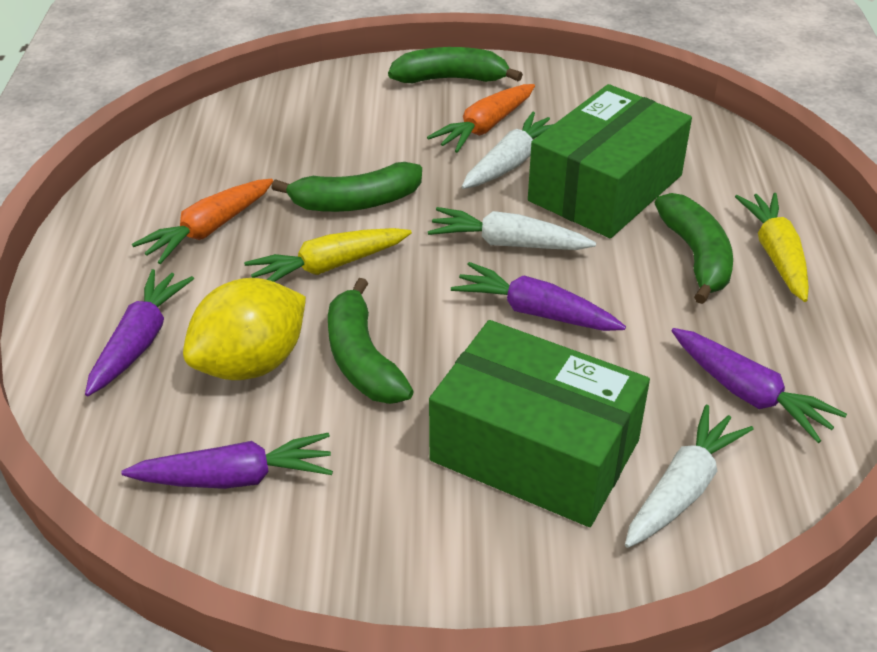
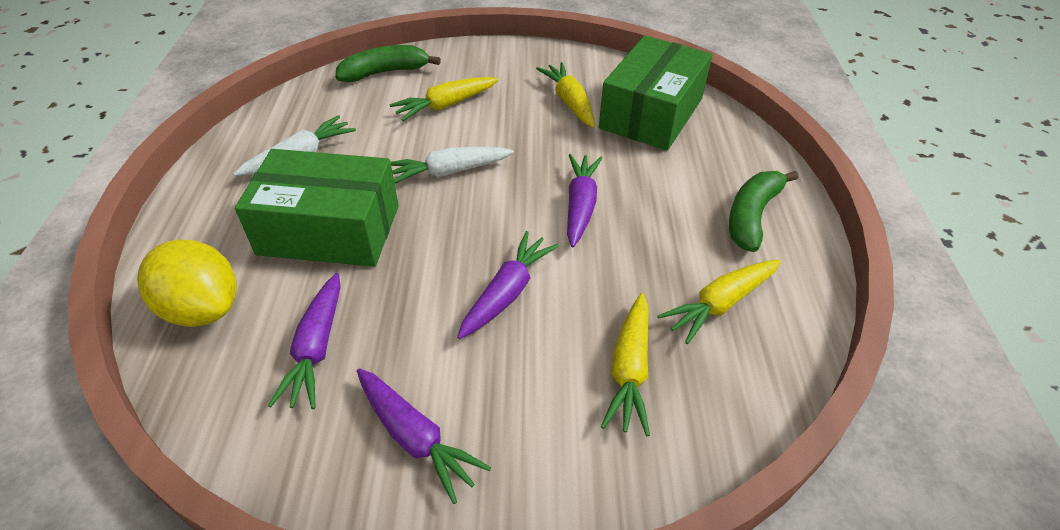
green banana: [271,162,422,212] [328,278,414,404] [388,47,523,83] [654,193,733,304] = 4 -> [335,45,441,82] [729,171,798,252] = 2
orange carrot: [132,179,273,264] [427,84,535,153] = 2 -> none = 0
white carrot: [428,207,596,250] [462,112,554,189] [625,405,753,548] = 3 -> [233,115,356,176] [391,147,514,183] = 2
yellow carrot: [244,228,412,282] [735,193,809,302] = 2 -> [389,77,499,121] [536,62,595,128] [601,293,650,436] [657,260,781,344] = 4

